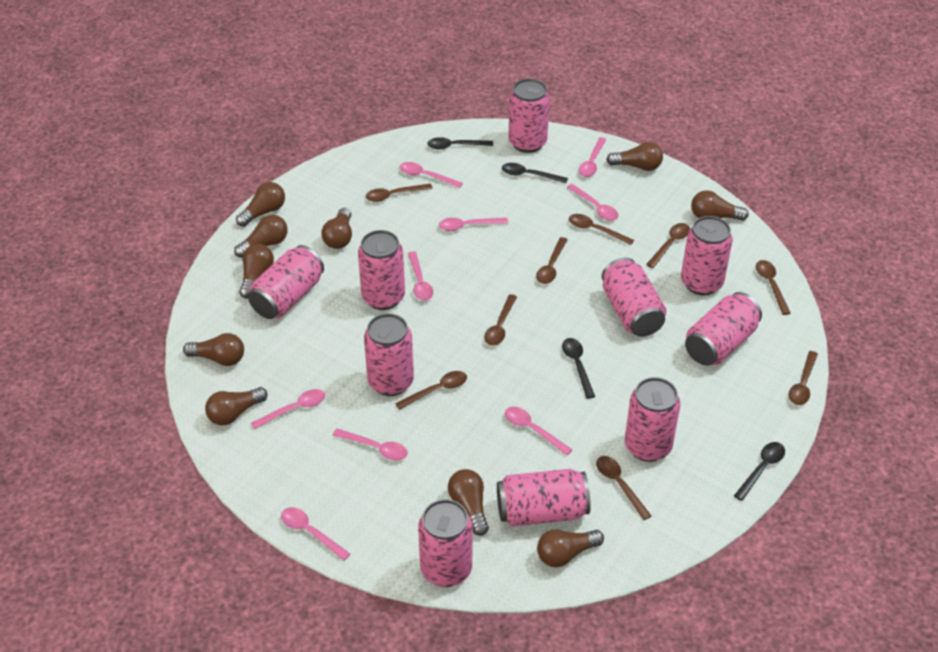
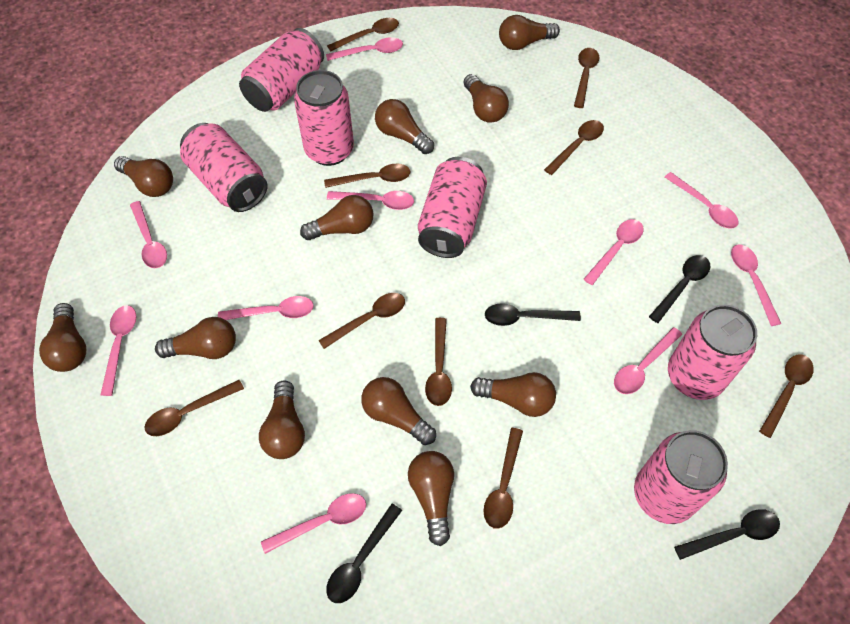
brown light bulb: [183,333,244,366] [205,387,268,425] [234,215,288,258] [236,182,285,227] [239,244,274,298] [321,208,352,249] [448,469,489,536] [537,529,604,568] [606,142,663,171] [691,190,749,221] = 10 -> [39,303,86,372] [114,156,173,197] [155,317,236,359] [259,380,305,459] [300,195,373,240] [361,377,436,445] [375,99,434,154] [408,451,454,546] [464,74,509,123] [470,372,556,417] [499,15,560,50] = 11
pink can: [248,245,324,319] [358,230,405,310] [364,313,414,396] [418,499,472,587] [497,469,591,526] [508,78,550,153] [602,257,666,337] [625,377,680,462] [681,216,733,295] [685,292,762,366] = 10 -> [180,123,268,212] [239,28,324,112] [294,70,354,166] [418,157,487,258] [634,430,728,524] [668,305,757,400] = 6
pink spoon: [251,389,325,429] [281,507,350,561] [333,428,408,460] [400,162,463,188] [408,251,433,301] [439,218,508,231] [505,407,572,456] [567,184,618,221] [579,137,607,177] = 9 -> [100,305,137,396] [130,201,167,268] [218,296,314,320] [261,493,366,554] [326,37,403,61] [327,191,414,210] [584,219,644,285] [614,327,682,394] [665,172,739,229] [731,245,781,326] = 10

